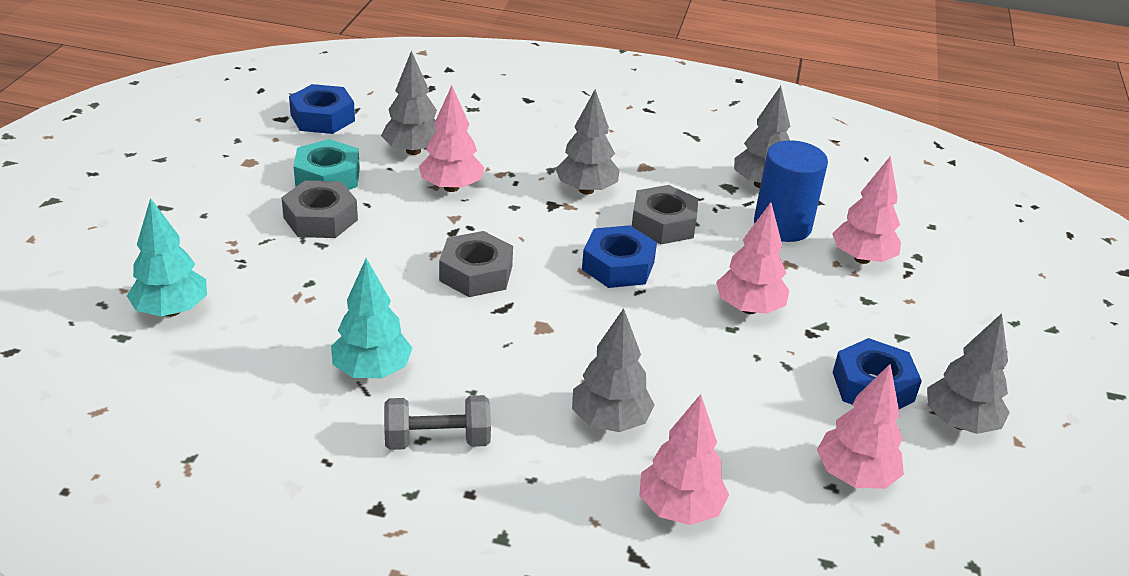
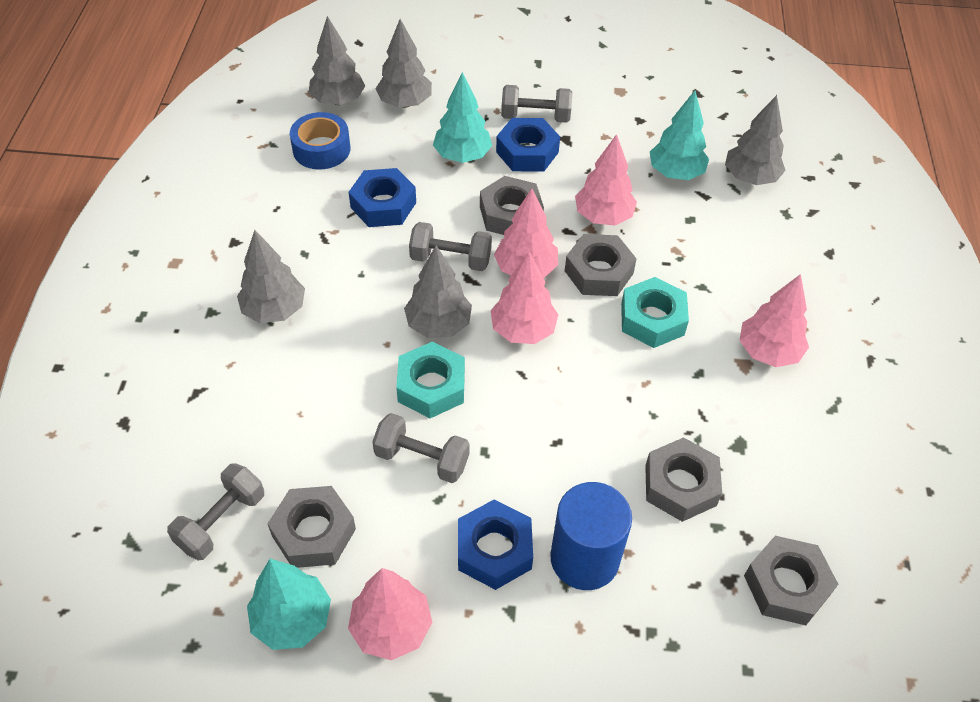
blue tape: none = 0 -> [290,112,350,170] = 1
grey dumbbell: [384,395,491,450] = 1 -> [167,463,264,560] [372,413,469,483] [409,222,492,271] [501,85,572,123] = 4
grey nut: [281,180,358,238] [439,231,513,297] [632,185,698,244] = 3 -> [267,486,356,568] [480,176,544,235] [565,234,637,296] [645,437,722,522] [744,536,838,625] = 5
turquoise nut: [293,139,360,190] = 1 -> [396,341,465,418] [621,277,689,348] = 2
turquoise tree: [127,198,207,317] [331,258,412,378] = 2 -> [247,559,331,650] [433,72,492,163] [650,90,709,180] = 3

